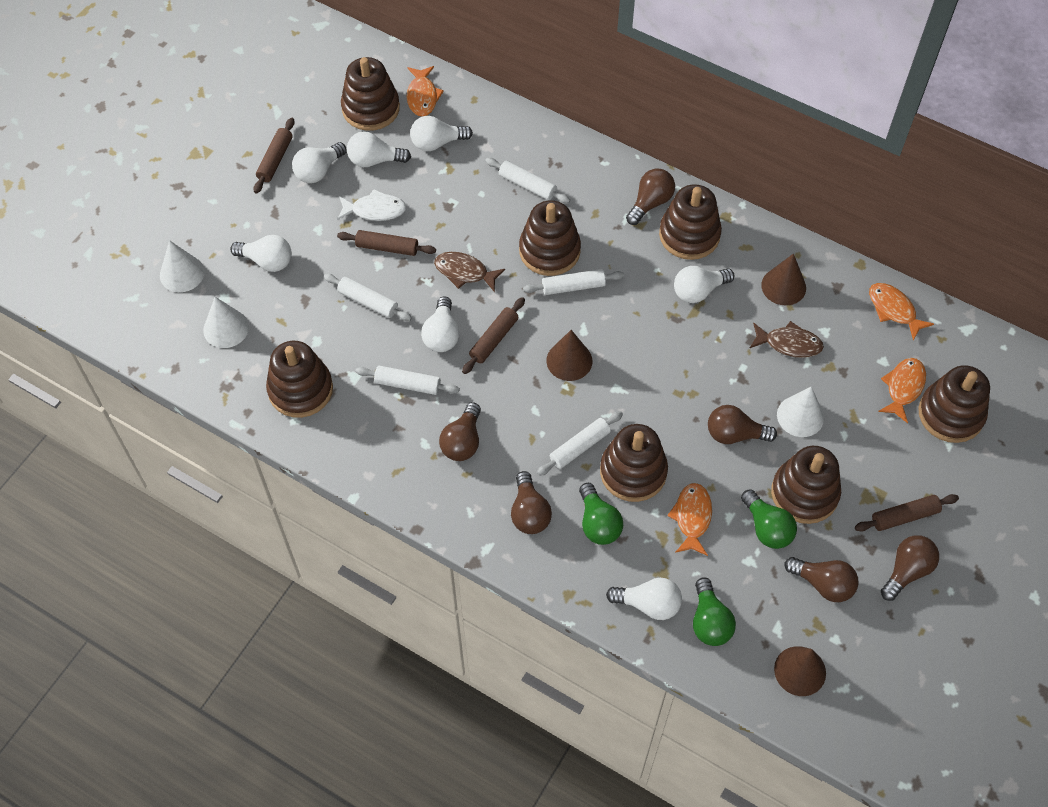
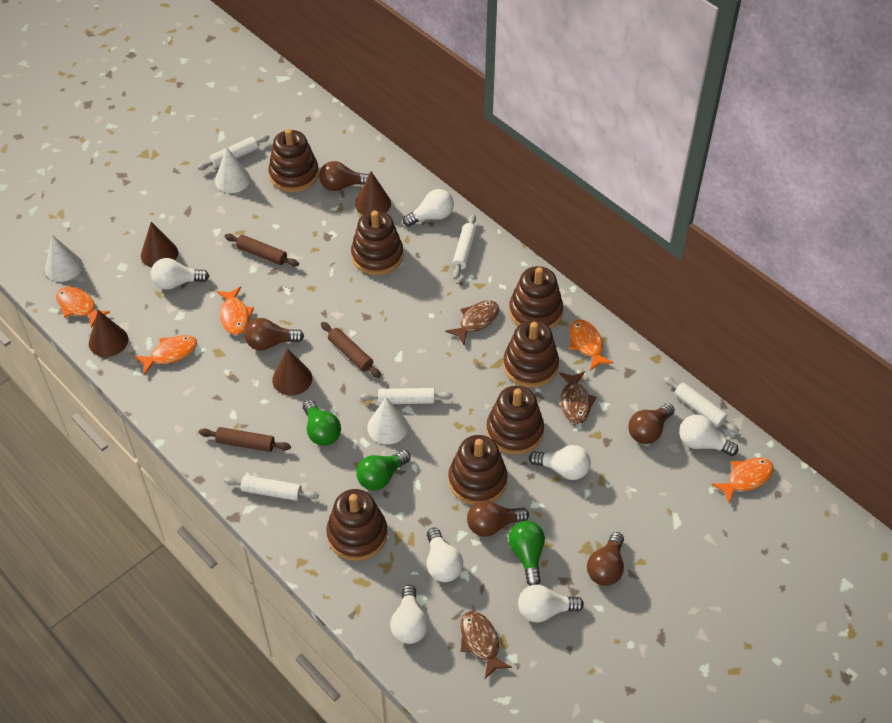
brown cone: [547,330,592,381] [761,254,806,305] [774,646,826,696] = 3 -> [89,310,128,357] [141,222,178,268] [272,348,312,396] [355,171,391,215] = 4
brown fish: [434,252,505,292] [750,321,824,358] = 2 -> [445,300,499,345] [460,611,512,679] [559,371,596,424] = 3
brown light bulb: [439,402,481,461] [511,471,552,534] [626,169,675,225] [708,405,777,444] [785,557,858,602] [881,535,939,601] = 6 -> [244,318,304,351] [319,161,369,191] [467,500,529,537] [587,532,624,586] [628,403,675,444] = 5
brown rolling pin: [253,118,295,194] [337,230,436,256] [462,297,525,374] [855,494,959,532] = 4 -> [199,427,291,452] [224,234,299,267] [321,322,381,378] = 3
orange fish: [407,66,444,116] [667,483,712,556] [869,283,934,341] [878,358,926,423] = 4 -> [56,286,110,328] [134,335,197,375] [217,286,254,335] [570,319,614,371] [711,458,774,504] = 5
white fish: [337,189,406,221] = 1 -> none = 0

